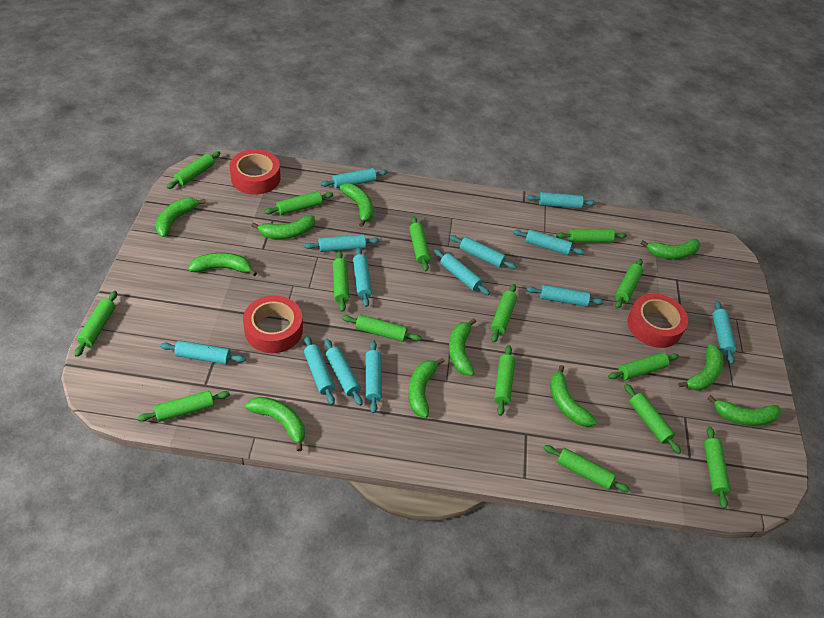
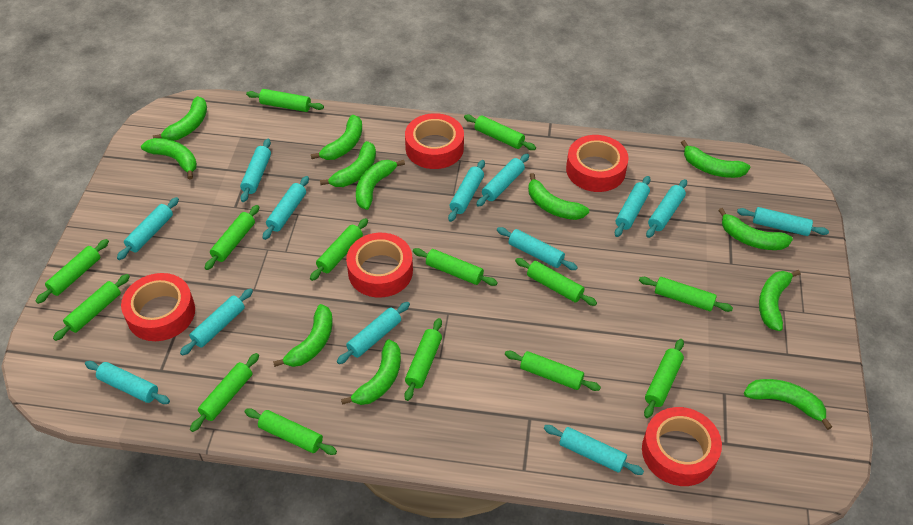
green banana: [155,198,206,237] [188,253,257,276] [246,397,305,451] [251,215,315,239] [340,183,373,227] [408,358,445,418] [449,318,476,376] [550,365,597,427] [640,239,701,259] [678,344,723,391] [707,395,781,426] = 11 -> [141,138,197,180] [153,96,207,141] [273,304,333,367] [311,115,362,160] [320,141,376,187] [341,339,401,405] [356,160,405,210] [528,173,589,220] [681,140,750,178] [718,208,793,250] [744,379,832,430] [759,270,800,331] = 12
green rolling pin: [75,291,117,357] [137,390,230,422] [167,151,221,189] [264,191,333,215] [333,251,349,312] [342,314,421,342] [409,216,430,271] [491,284,517,343] [494,345,515,416] [544,445,630,492] [556,229,627,242] [608,353,679,380] [615,259,643,309] [624,384,681,454] [704,426,731,509] = 15 -> [36,239,109,304] [53,274,130,341] [190,353,259,432] [205,205,259,270] [245,408,337,455] [246,89,324,112] [310,218,368,281] [404,318,442,401] [413,248,498,286] [464,115,536,150] [505,351,601,391] [515,258,597,306] [639,277,733,312] [644,339,684,418] = 14
red tape: [229,149,281,195] [243,295,303,353] [628,293,688,348] = 3 -> [121,273,195,341] [346,233,413,297] [405,113,464,169] [566,135,629,192] [642,407,722,486] = 5

